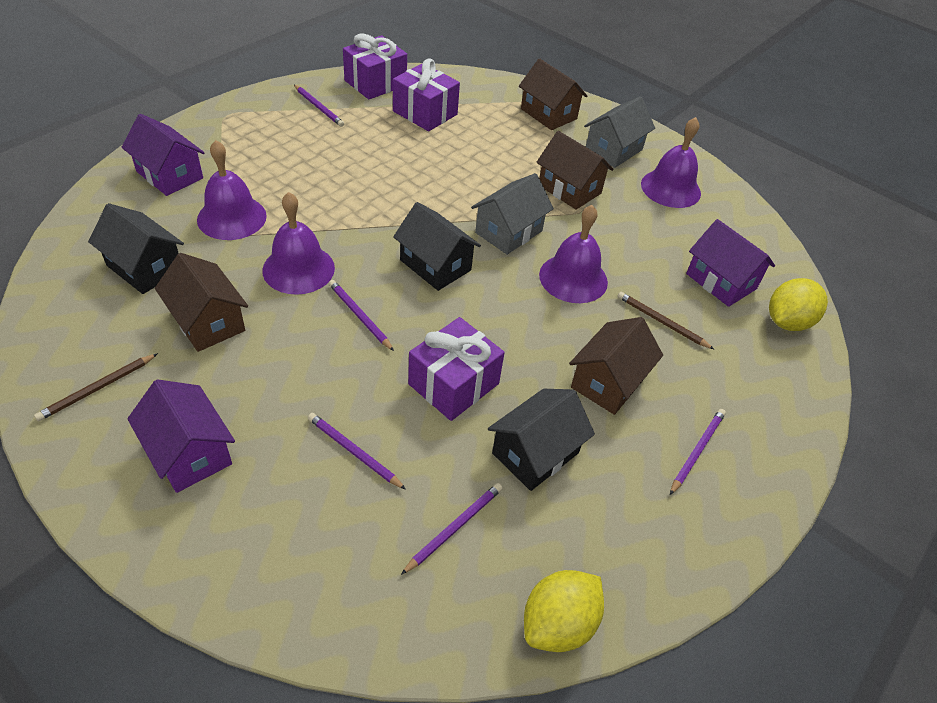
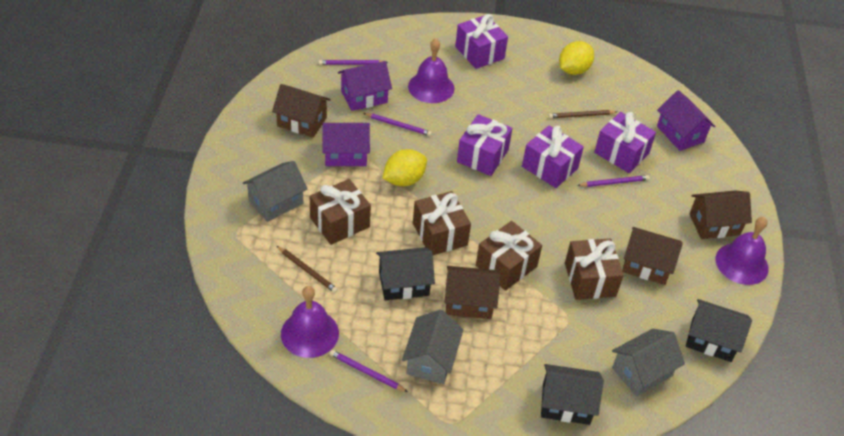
brown gift: none = 0 -> [310,179,371,245] [413,191,471,255] [476,221,542,291] [565,238,624,300] = 4
grey house: [471,173,554,255] [584,96,655,168] = 2 -> [243,161,308,222] [402,310,464,384] [612,328,685,396] = 3
purple bell: [197,140,267,240] [262,192,335,295] [539,205,608,303] [641,117,701,208] = 4 -> [281,286,339,358] [408,38,454,103] [715,217,769,285] = 3
purple gift: [343,34,407,99] [393,58,460,131] [408,317,505,421] = 3 -> [455,14,508,69] [457,114,512,176] [522,125,584,188] [594,112,656,173] = 4
purple pencil: [294,85,344,127] [308,413,406,490] [329,280,394,351] [401,483,503,575] [670,409,726,495] = 5 -> [319,60,388,65] [330,350,408,392] [363,113,432,136] [577,175,649,187] = 4

